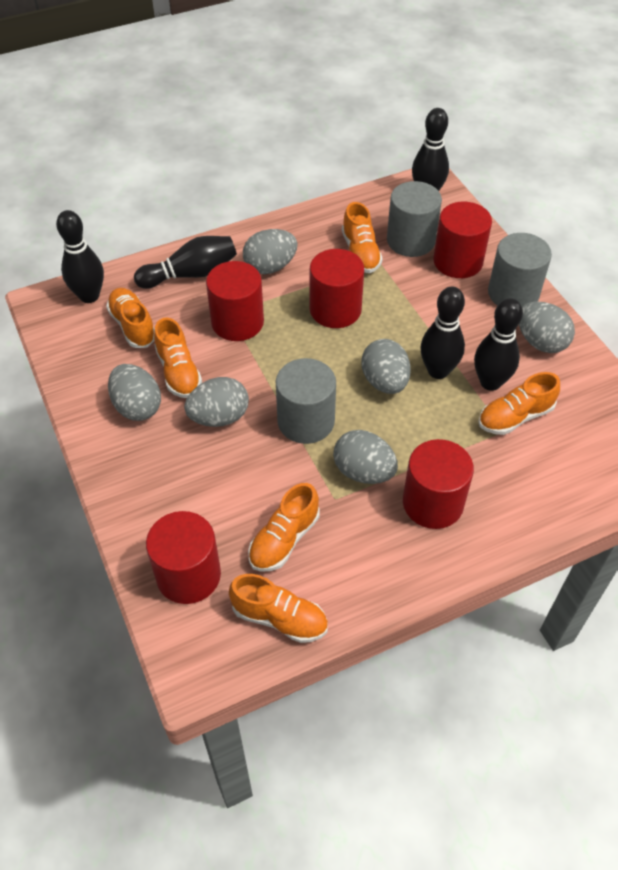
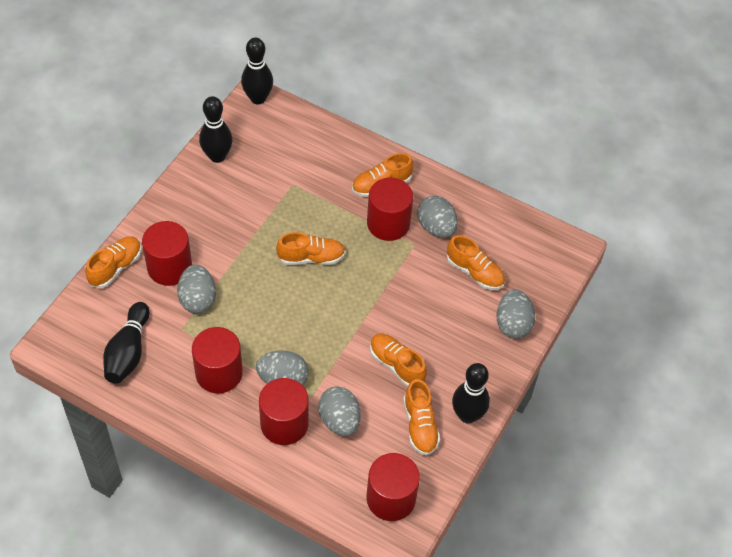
black bowling pin: [56,210,104,303] [134,236,237,289] [412,108,449,191] [420,287,465,379] [474,298,523,391] = 5 -> [103,302,150,384] [199,96,232,163] [241,37,273,104] [452,363,490,423] = 4
grey cylinder: [276,358,336,444] [387,181,442,257] [488,233,552,306] = 3 -> none = 0
grey egg: [108,364,161,421] [184,377,249,427] [243,229,298,274] [333,430,398,484] [361,339,411,394] [519,301,575,353] = 6 -> [177,264,216,313] [256,351,309,386] [318,386,361,436] [417,196,458,238] [496,289,535,339] = 5

